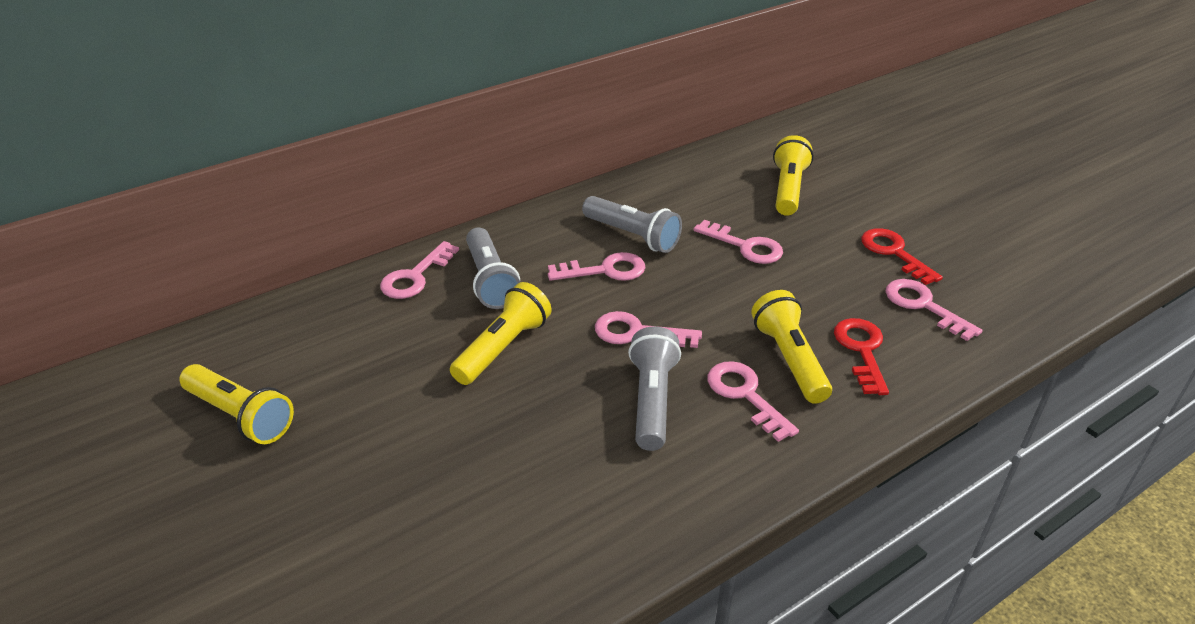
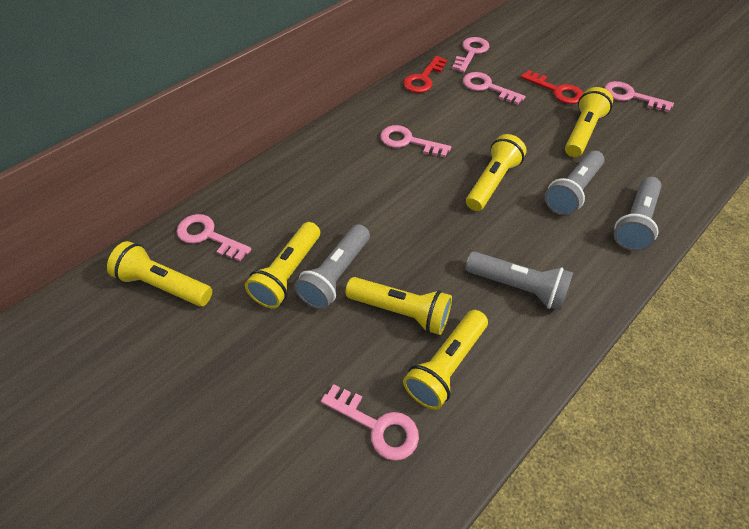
grey flashlight: [466,228,520,309] [582,196,682,253] [628,327,681,451] = 3 -> [294,224,370,310] [465,251,573,311] [545,151,605,216] [614,177,662,251] = 4
yellow flashlight: [179,364,294,444] [450,282,551,385] [751,290,832,404] [773,135,814,216] = 4 -> [107,241,212,306] [245,222,320,309] [345,277,452,335] [403,310,488,410] [466,134,527,211] [565,87,613,157] = 6

